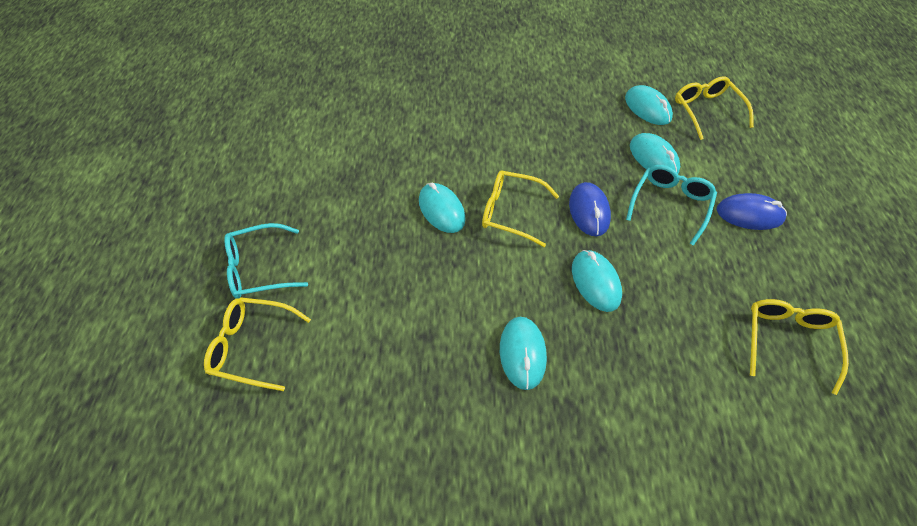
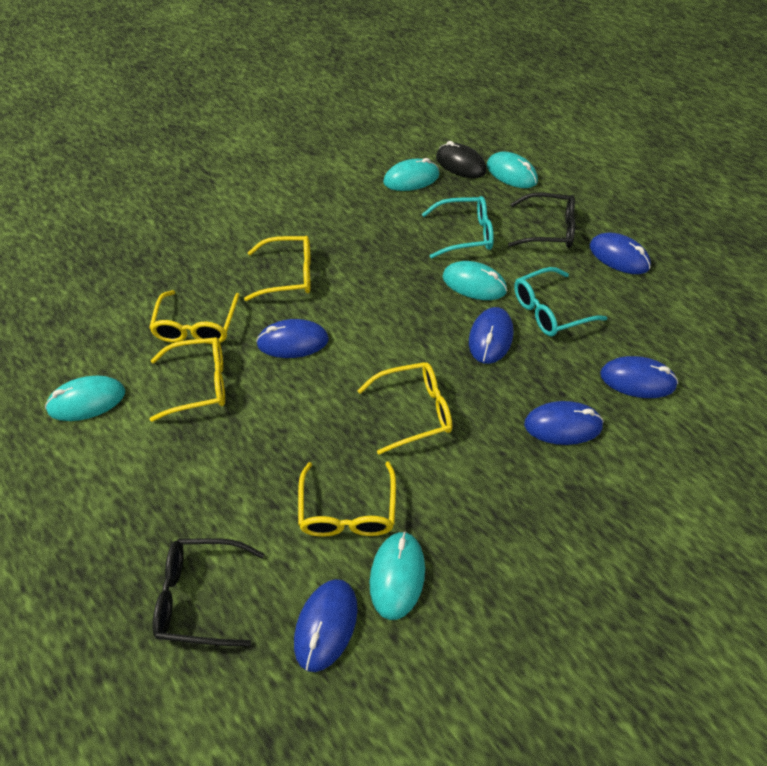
black glasses: none = 0 -> [153,538,264,647] [508,192,576,248] = 2
black mouse: none = 0 -> [436,141,487,178] = 1
blue mouse: [569,182,611,236] [716,193,787,230] = 2 -> [256,319,329,358] [294,579,358,672] [469,307,513,364] [524,401,604,445] [590,233,651,274] [600,356,678,398] = 6
yellow glasses: [204,297,311,391] [482,170,559,247] [675,76,754,140] [750,299,849,395] = 4 -> [149,290,240,344] [150,337,225,422] [244,236,311,301] [298,461,396,537] [357,362,452,455] = 5

